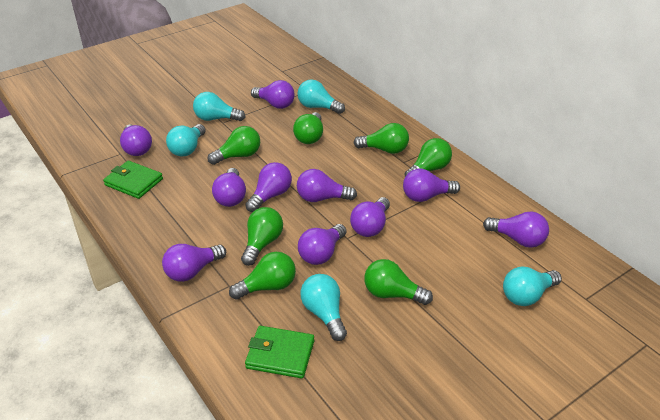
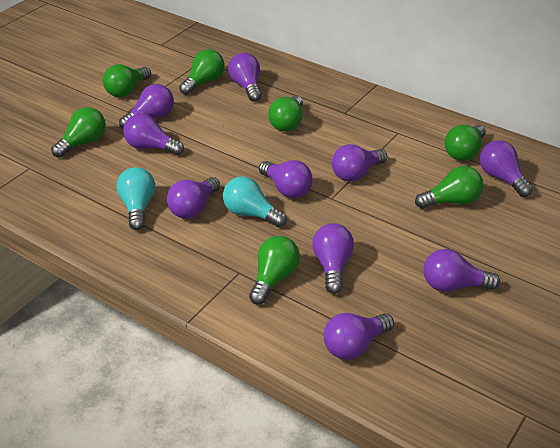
green wallet: [103,161,163,199] [245,326,314,379] = 2 -> none = 0
turquoise light bulb: [166,124,206,156] [193,92,245,121] [297,80,345,114] [300,274,347,341] [503,267,562,306] = 5 -> [117,167,155,230] [223,177,287,227] = 2

